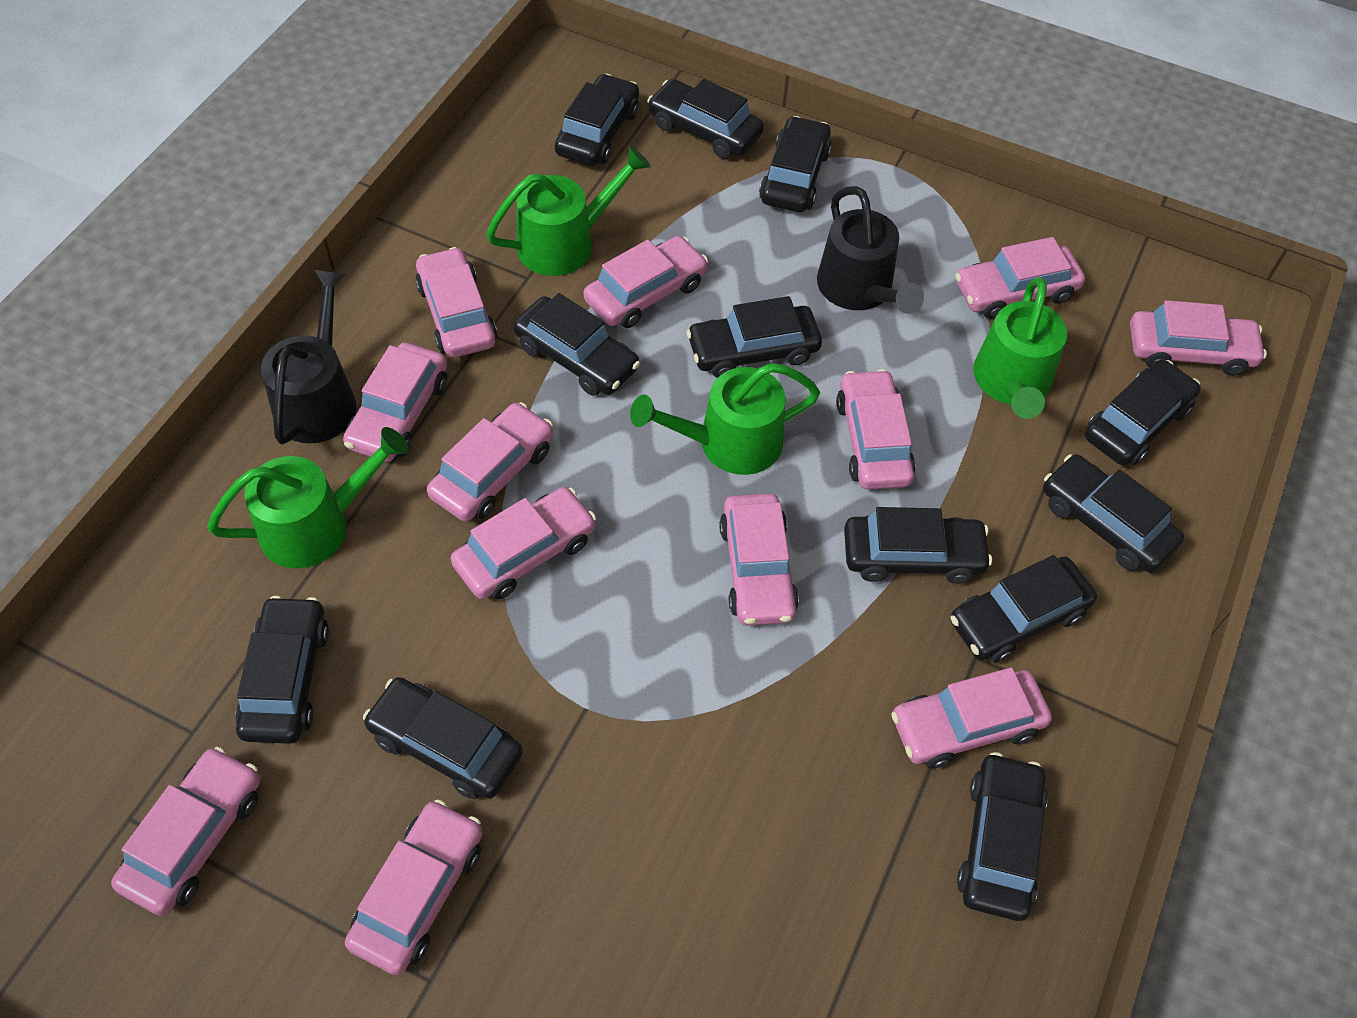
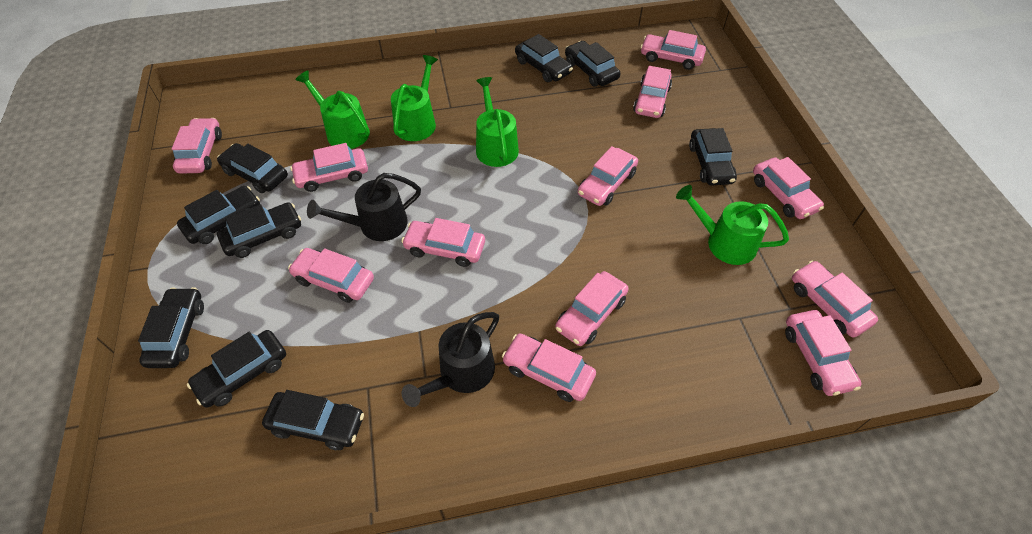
black car: [235,596,329,744] [363,677,523,799] [513,293,640,396] [555,74,639,166] [647,79,764,159] [686,296,822,378] [759,116,832,212] [844,507,992,584] [950,555,1097,663] [957,752,1048,921] [1043,454,1184,573] [1085,360,1201,465] = 12 -> [138,287,204,368] [177,186,260,244] [187,330,286,408] [217,143,288,193] [217,202,301,258] [262,390,364,450] [515,34,573,82] [565,41,620,86] [689,128,737,186] = 9

